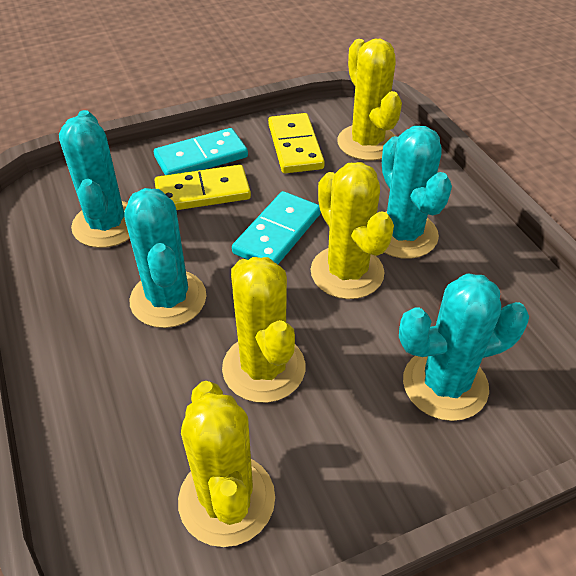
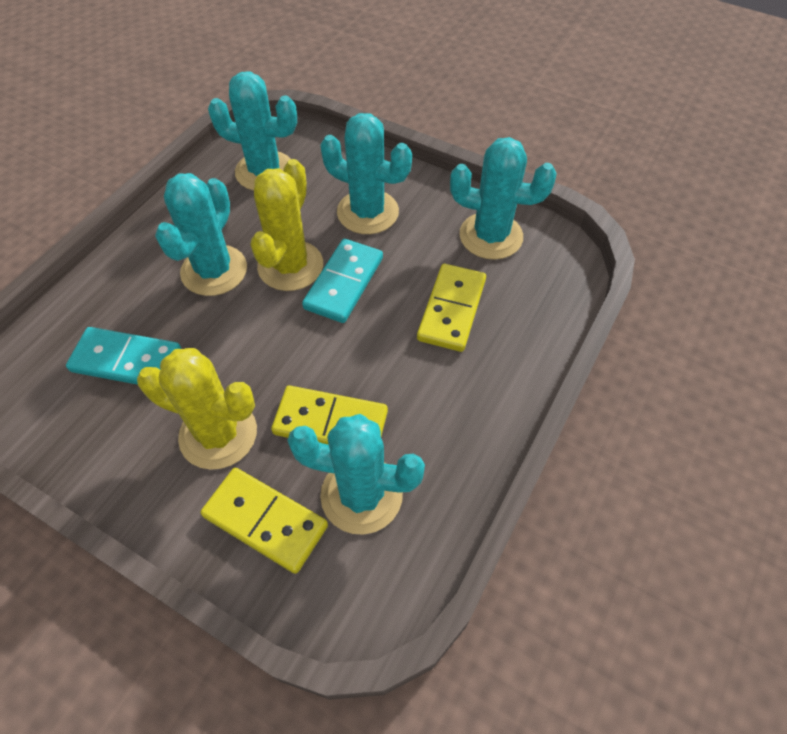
turquoise cactus: [59,110,130,248] [124,188,206,328] [382,126,452,259] [399,273,529,421] = 4 -> [155,173,247,296] [208,71,297,191] [287,414,425,535] [320,113,412,234] [450,137,557,260] = 5
yellow cactus: [178,381,275,547] [222,257,305,403] [311,162,394,299] [337,39,402,161] = 4 -> [137,348,257,470] [250,159,323,291] = 2
yellow domino: [154,165,251,210] [268,113,325,173] = 2 -> [200,468,328,574] [271,385,388,445] [417,264,486,352] = 3

